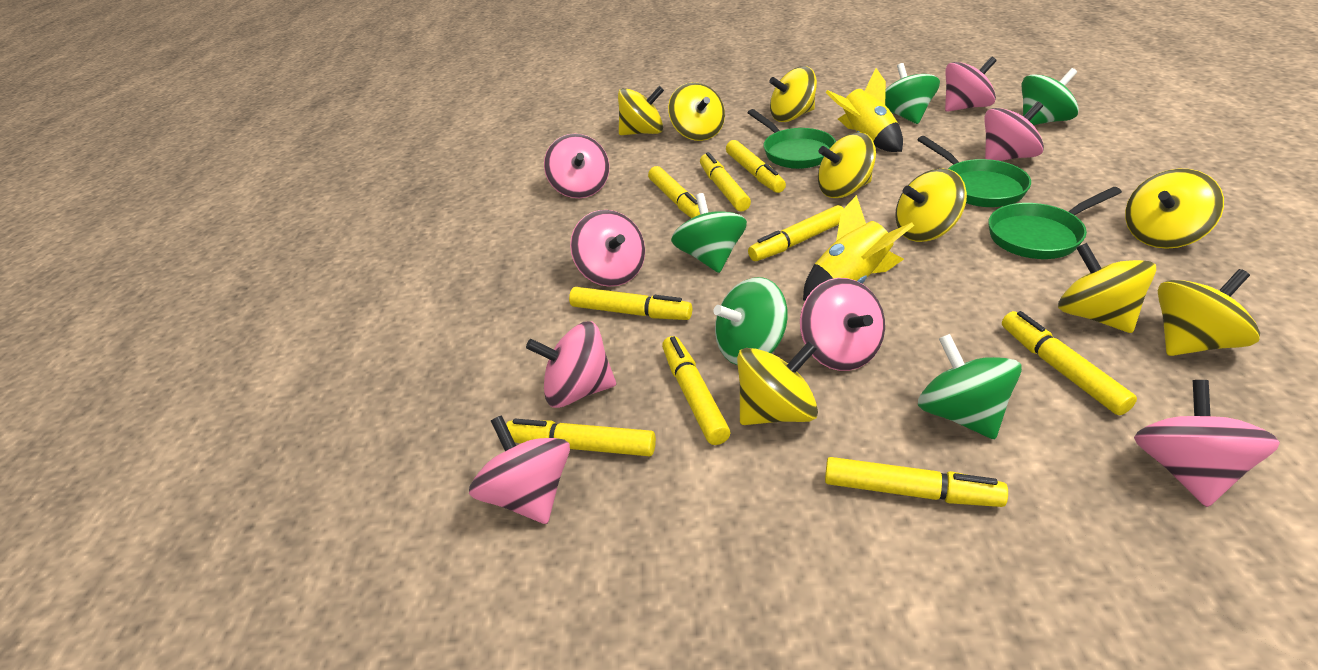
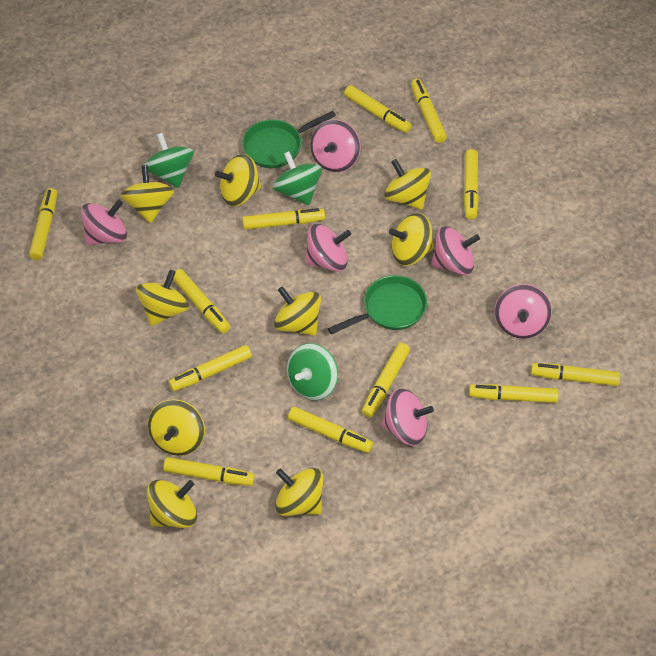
green pan: [748,109,836,169] [917,136,1031,207] [988,187,1122,259] = 3 -> [242,111,336,168] [328,275,427,334] = 2
green spinning top: [671,193,747,273] [714,277,788,365] [885,63,940,124] [918,334,1022,439] [1022,68,1079,125] = 5 -> [144,133,194,188] [273,151,322,205] [287,343,338,400] = 3
pink spinning top: [469,415,570,524] [526,321,616,408] [544,134,609,198] [570,210,645,287] [800,278,885,371] [945,57,997,112] [985,101,1044,161] [1134,380,1280,507] = 8 -> [81,199,127,246] [305,224,351,272] [310,120,361,172] [381,388,434,446] [431,226,480,275] [495,284,552,339] = 6
yellow marker: [506,419,656,456] [569,287,692,320] [648,166,700,218] [662,336,730,445] [700,152,751,212] [726,140,786,193] [748,205,844,261] [825,457,1008,507] [1002,311,1137,415] = 9 -> [29,188,57,260] [163,457,255,486] [169,345,252,391] [173,269,230,333] [242,208,325,230] [288,407,373,453] [344,85,412,133] [362,343,410,417] [411,79,447,143] [464,149,479,220] [469,384,559,403] [531,363,620,386] = 12
yellow rocket: [803,195,914,301] [825,68,903,152] = 2 -> none = 0

